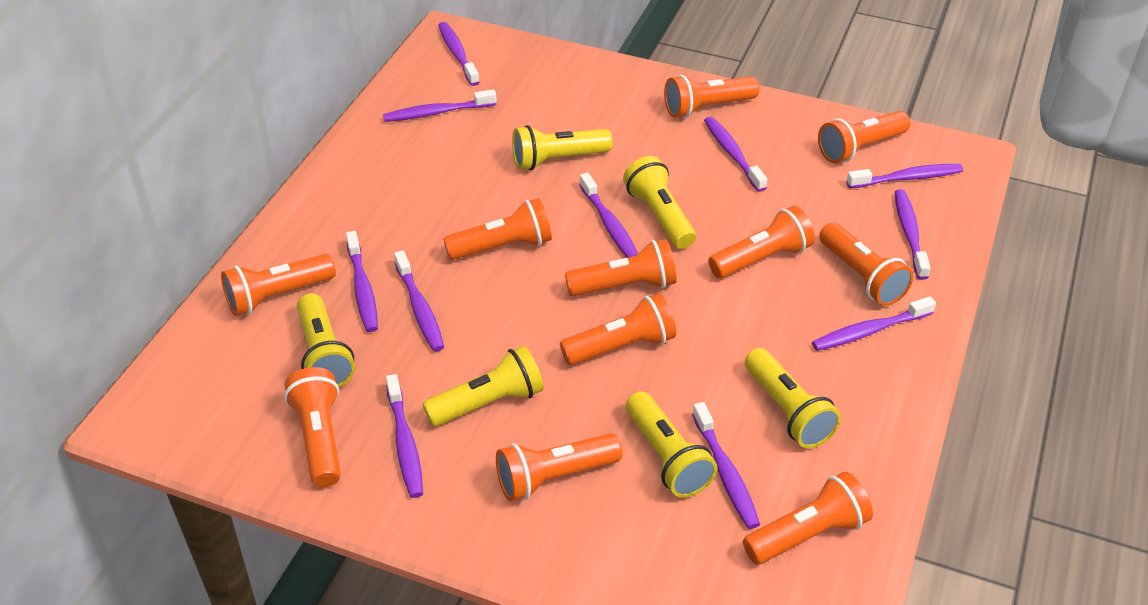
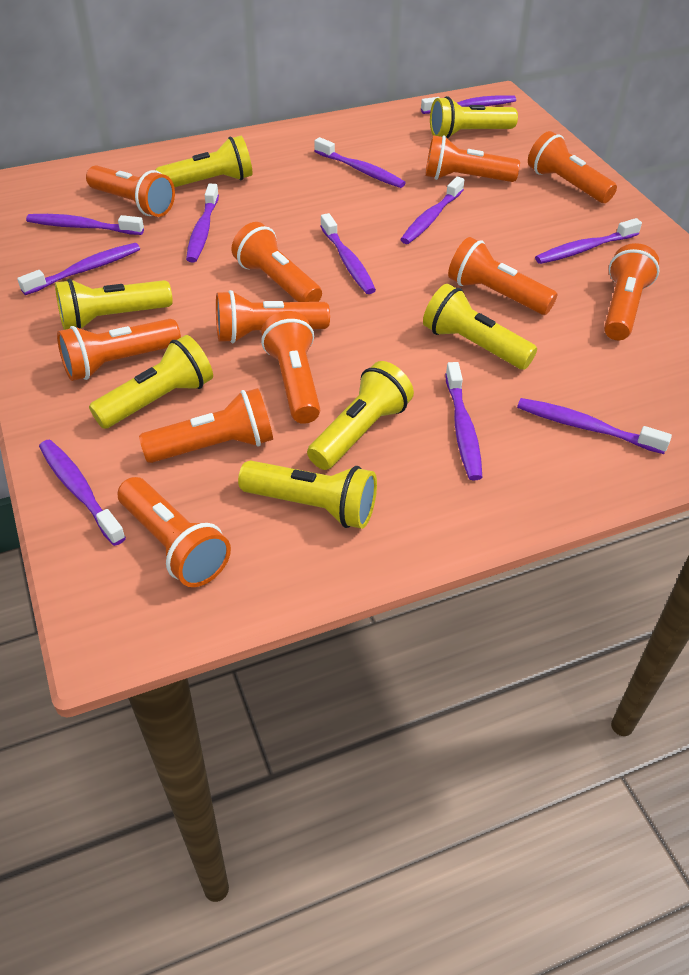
yellow flashlight: [297,293,355,387] [423,345,544,427] [512,125,612,170] [623,156,696,249] [626,391,717,498] [745,348,841,448] = 6 -> [55,279,173,330] [89,335,213,429] [156,136,253,187] [238,461,377,529] [307,361,414,470] [423,284,537,370] [430,96,518,138] = 7

